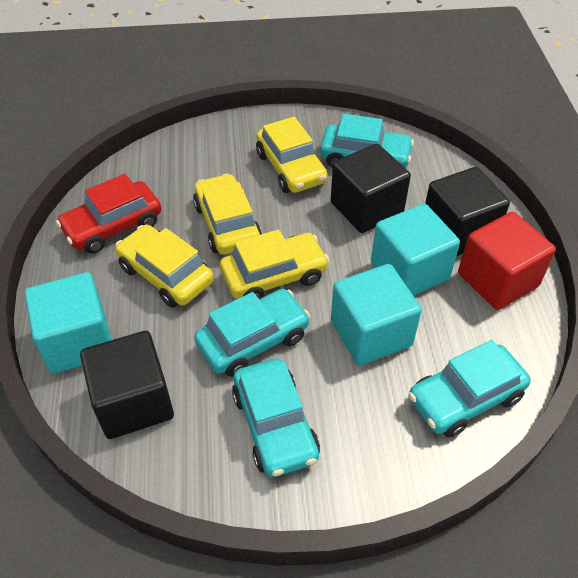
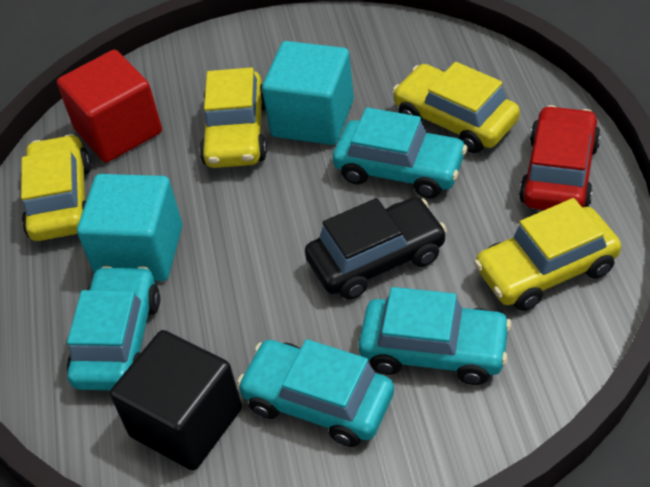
black car: none = 0 -> [305,197,447,299] = 1
black cube: [80,331,174,439] [331,144,411,233] [425,167,510,256] = 3 -> [110,330,242,471] = 1
turquoise cube: [25,272,112,374] [331,264,422,366] [371,204,460,296] = 3 -> [77,174,182,281] [262,41,354,145] = 2

